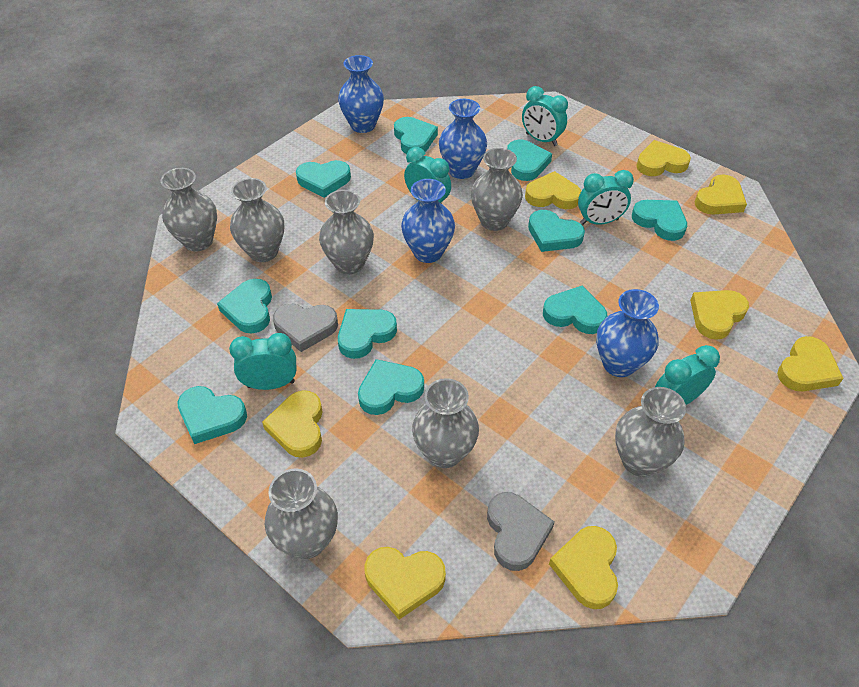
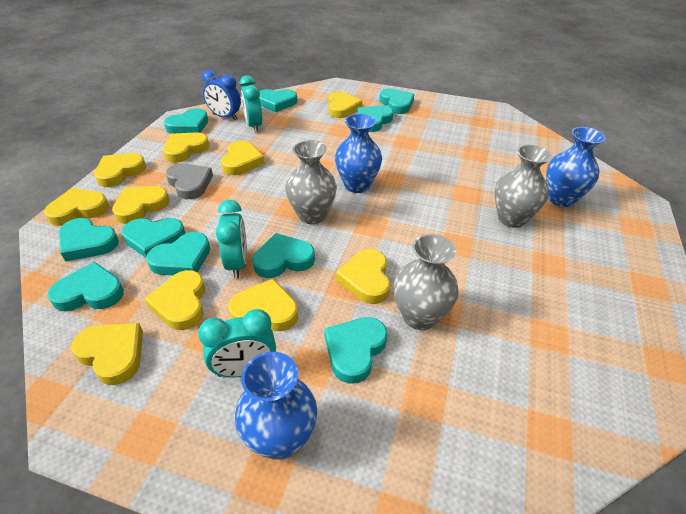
blue clock: none = 0 -> [202,70,241,121] = 1
blue vase: [338,55,384,133] [401,179,455,263] [439,99,487,179] [596,289,659,377] = 4 -> [235,352,317,460] [335,114,382,193] [546,127,606,207] = 3
grey heart: [273,304,338,352] [487,492,554,571] = 2 -> [165,163,213,199] = 1
grey vase: [161,168,217,252] [230,178,284,262] [265,468,338,559] [319,190,374,274] [412,378,479,468] [471,148,523,231] [615,387,686,477] = 7 -> [285,140,337,224] [393,234,459,330] [494,144,552,228] = 3
turquoise clock: [229,333,297,390] [404,147,451,204] [522,86,568,146] [578,170,634,225] [655,345,720,405] = 5 -> [198,309,276,378] [216,200,247,278] [239,76,262,132] = 3
yellow heart: [262,390,323,458] [364,547,446,619] [525,171,581,209] [549,526,618,609] [636,140,691,176] [690,290,749,340] [694,175,747,214] [777,336,844,391] = 8 -> [44,188,109,226] [71,323,143,385] [94,153,146,187] [112,186,169,224] [144,270,205,330] [163,132,209,163] [221,141,265,175] [228,279,298,331] [328,91,362,118] [336,249,390,304] = 10

